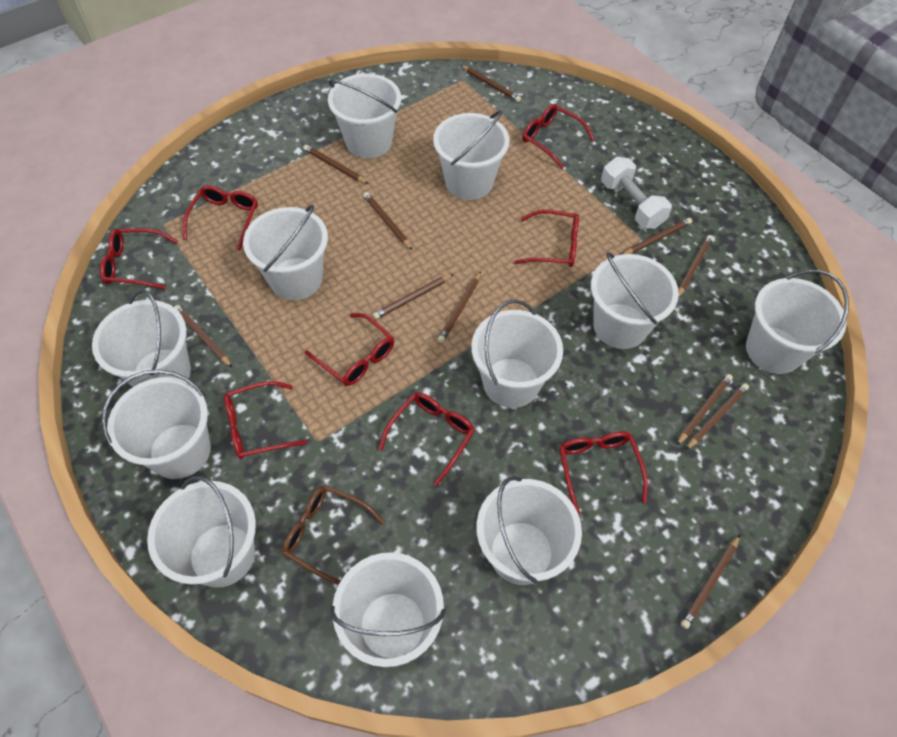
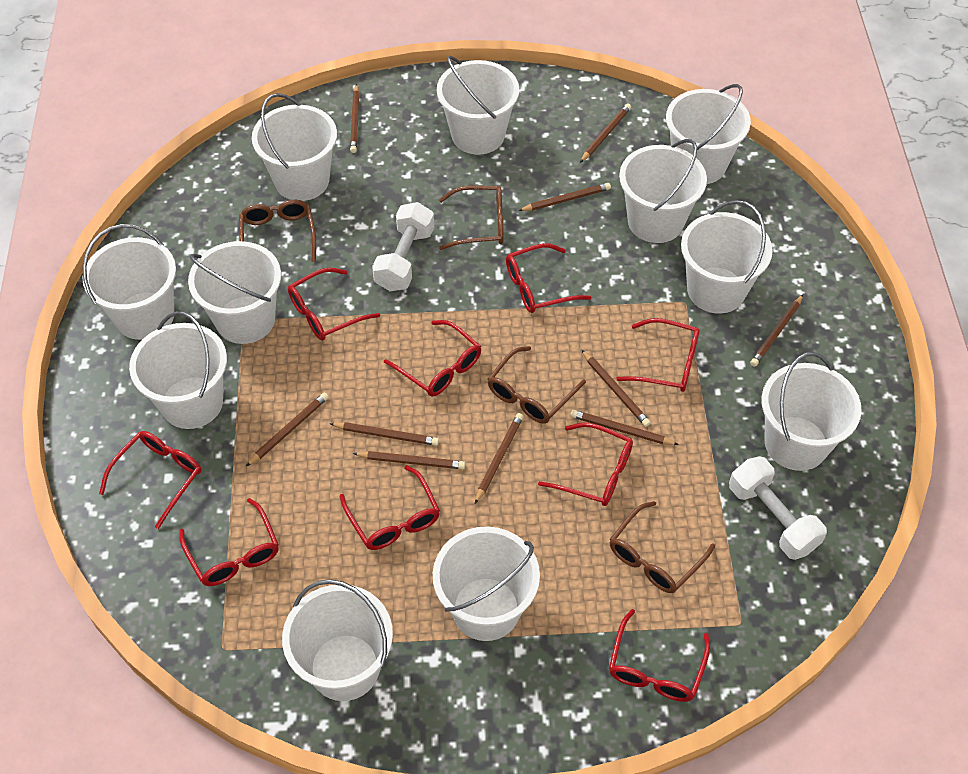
brown glasses: [282,485,385,585] = 1 -> [239,200,316,262] [439,185,504,250] [488,346,586,424] [610,501,715,593] = 4
brown pencil: [174,305,232,367] [303,145,369,184] [363,192,412,250] [373,274,453,319] [438,271,481,343] [461,65,521,102] [623,218,692,254] [677,374,733,445] [678,235,713,298] [681,535,740,629] [686,383,749,450] = 11 -> [246,392,329,466] [329,422,439,446] [350,84,359,153] [353,451,465,469] [475,413,524,504] [518,183,611,211] [570,410,679,445] [580,104,631,163] [582,350,651,427] [750,295,803,367] = 10
red glasses: [100,228,178,289] [183,185,258,251] [224,381,307,459] [305,313,394,386] [378,392,475,486] [514,210,579,267] [522,104,594,169] [559,431,648,515] = 8 -> [99,431,202,529] [179,498,279,586] [288,267,380,341] [340,465,440,550] [384,320,481,397] [506,243,591,313] [538,423,633,506] [609,609,710,702] [616,318,700,392] = 9
white dumbbell: [601,157,672,229] = 1 -> [372,202,434,291] [729,456,827,560] = 2

